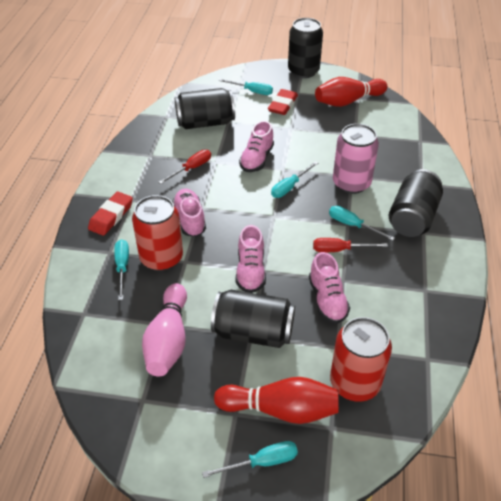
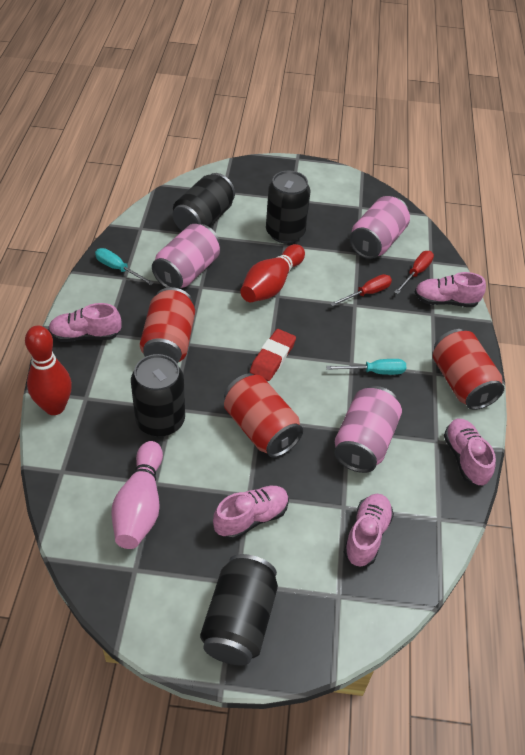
pink can: [333,124,379,194] = 1 -> [152,224,220,289] [334,386,402,473] [350,196,410,259] = 3
pink shoe: [172,189,206,237] [236,225,266,293] [239,121,274,172] [309,252,350,324] = 4 -> [49,303,121,342] [213,486,289,540] [344,494,394,567] [415,272,486,307] [444,419,496,486] = 5
red can: [132,195,183,271] [330,317,392,402] = 2 -> [140,287,195,363] [224,373,303,457] [433,329,504,410] = 3
red eraser: [88,192,133,236] [268,89,298,115] = 2 -> [250,329,296,381] = 1
turquoise screwdriver: [114,240,129,300] [202,441,298,478] [218,79,273,95] [271,161,318,198] [329,206,395,241] = 5 -> [95,248,154,285] [326,359,406,375] = 2

